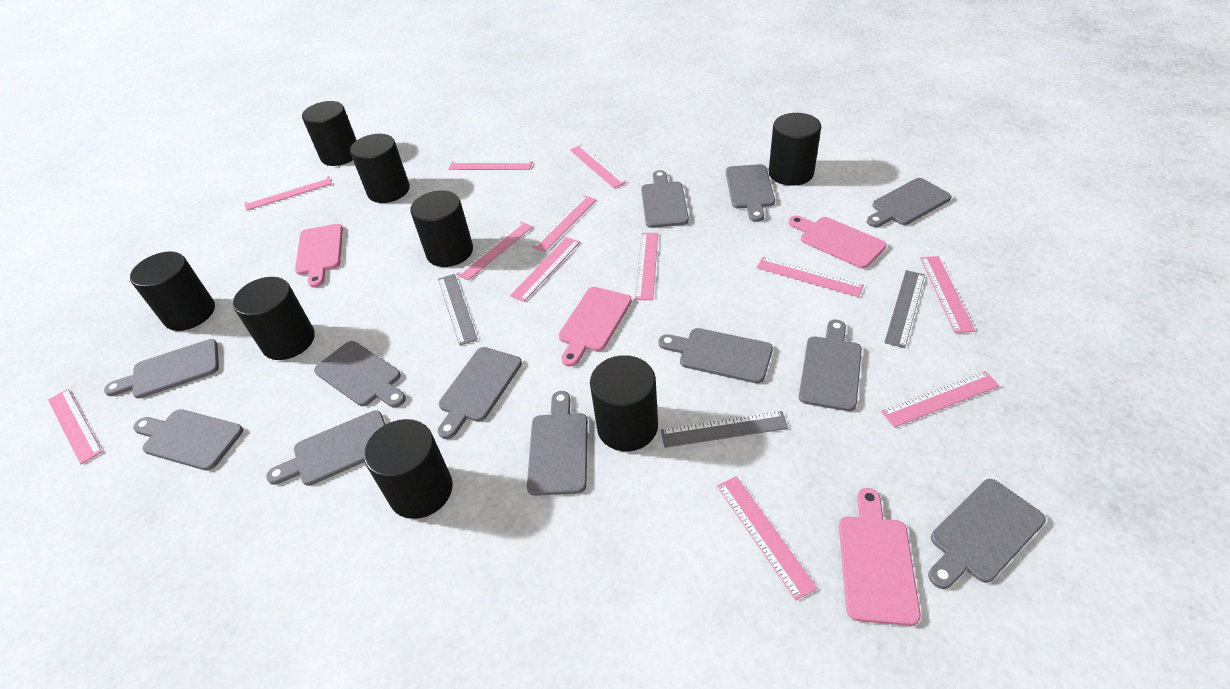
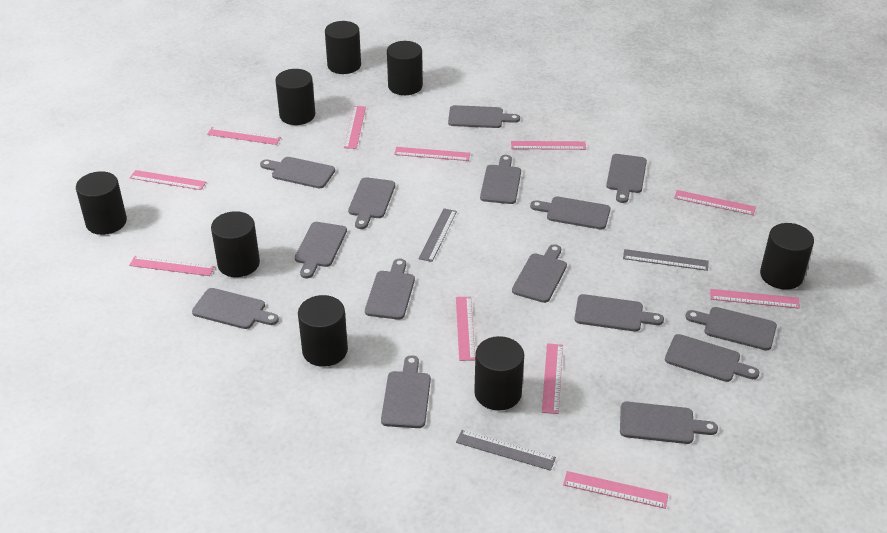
grey cutting board: [104,339,219,398] [133,409,243,471] [266,410,386,486] [314,341,406,407] [438,347,522,439] [527,391,588,496] [641,170,689,228] [659,328,773,383] [726,164,775,222] [799,320,862,411] [867,178,951,227] [928,479,1046,589] = 12 -> [192,288,279,329] [260,157,335,188] [295,222,347,278] [348,177,395,229] [365,259,415,320] [381,355,431,428] [448,105,520,128] [480,155,521,204] [512,244,567,303] [530,197,610,229] [574,294,664,332] [606,154,647,203] [620,402,718,444] [665,334,759,382] [685,307,777,350] = 15
pink cutting board: [295,224,343,287] [559,287,632,367] [789,215,887,269] [839,488,921,626] = 4 -> none = 0
pink ruler: [48,389,102,464] [245,176,332,211] [449,161,533,170] [456,221,533,280] [510,237,580,302] [531,195,597,252] [570,145,627,188] [635,233,658,300] [717,476,817,601] [756,257,864,297] [881,371,999,428] [920,256,975,333] = 12 -> [129,256,215,276] [130,170,206,190] [207,127,281,145] [344,106,366,149] [394,147,470,161] [456,297,475,361] [511,141,586,150] [542,343,563,414] [563,471,668,509] [674,190,756,215] [710,289,800,309] = 11

